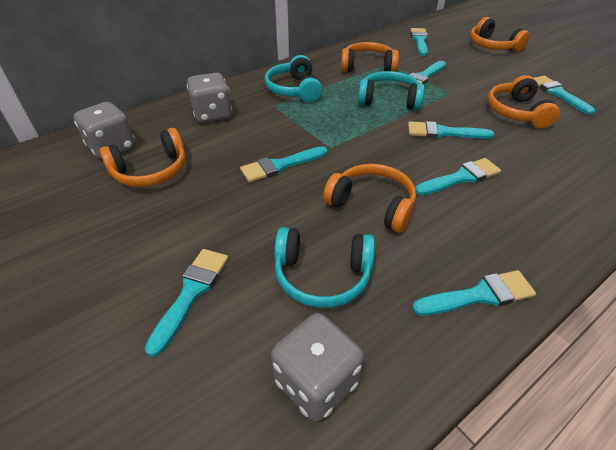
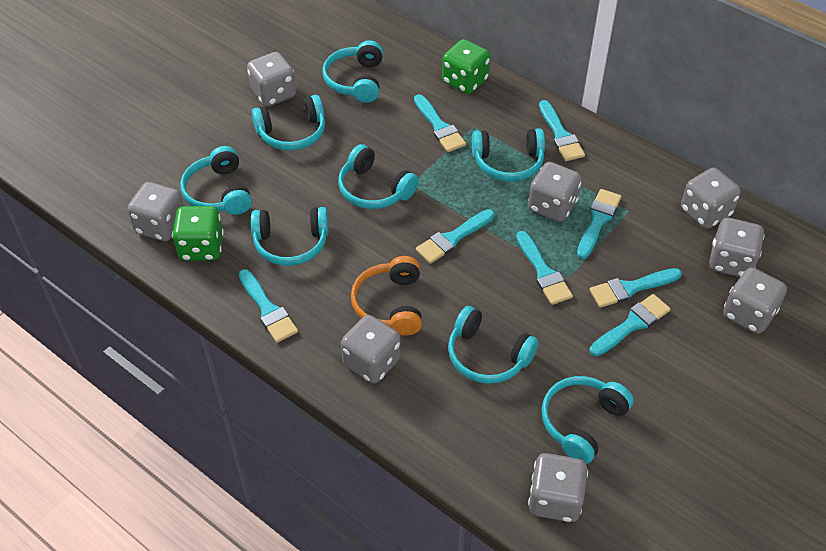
green dice: none = 0 -> [172,206,224,261] [442,39,490,94] = 2
grey dice: [74,102,135,160] [187,73,232,123] [271,313,364,422] = 3 -> [127,182,184,241] [247,52,296,107] [341,315,401,384] [528,162,582,222] [528,453,588,522] [681,167,741,229] [709,217,765,277] [723,267,787,334] = 8
orange headphones: [100,128,186,187] [323,164,416,233] [341,42,399,72] [470,17,530,52] [487,75,560,129] = 5 -> [351,256,422,336] = 1
turquoise headphones: [265,55,323,102] [274,227,375,308] [358,71,425,110] = 3 -> [180,146,252,215] [251,207,329,266] [252,95,325,151] [323,40,383,103] [338,144,419,209] [448,306,539,384] [472,128,545,182] [541,376,634,464] = 8

